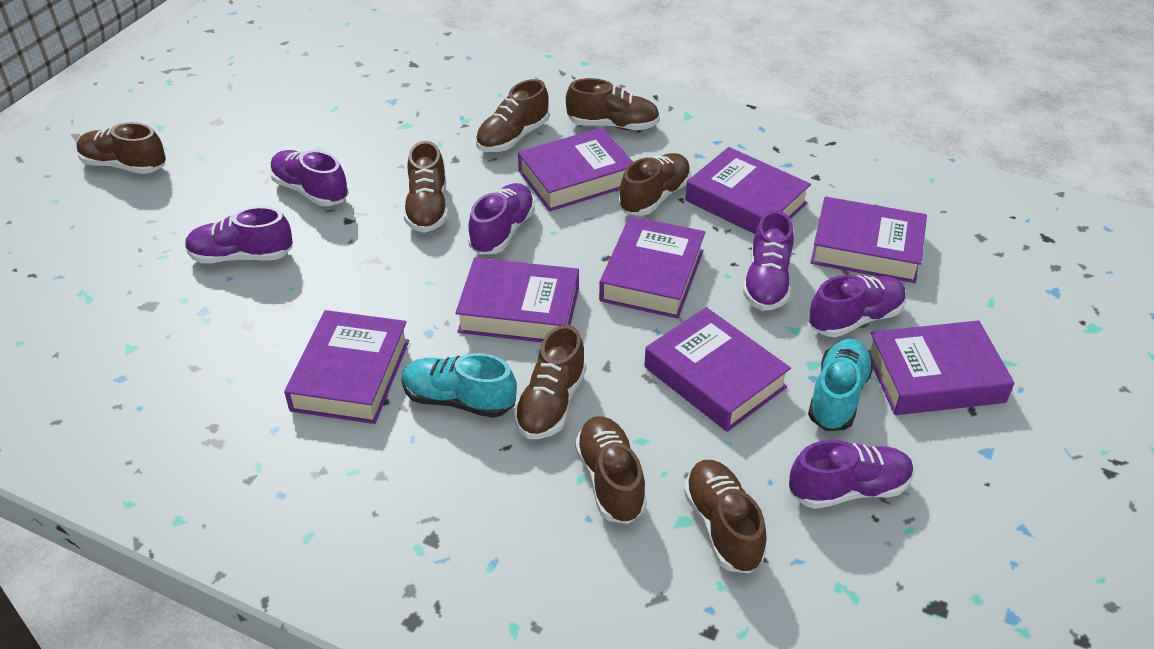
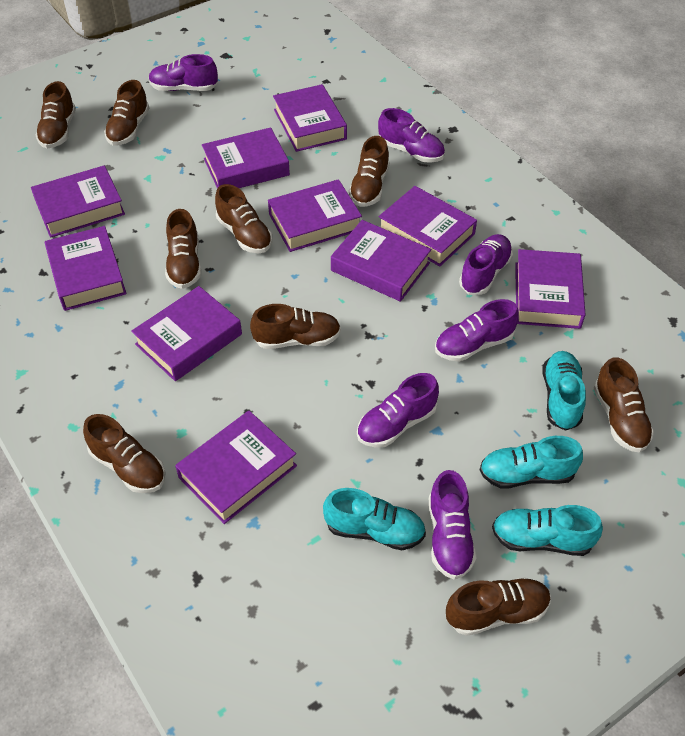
brown shoe: [77,122,166,174] [404,141,448,233] [476,79,549,152] [514,325,586,439] [566,78,660,130] [575,417,647,524] [619,153,691,216] [684,460,767,574] = 8 -> [36,81,76,149] [83,414,165,493] [104,80,149,146] [165,209,201,289] [215,184,272,253] [250,304,341,349] [349,136,389,207] [446,577,551,636] [593,357,654,453] = 9
purple book: [284,310,409,424] [455,258,579,342] [518,127,633,211] [599,216,705,319] [644,307,791,432] [685,147,811,234] [810,197,927,283] [868,320,1014,415] = 8 -> [31,165,125,238] [45,226,126,311] [131,286,242,381] [175,411,297,524] [202,127,290,188] [268,179,362,252] [273,84,347,152] [331,220,432,302] [379,186,477,267] [515,249,586,329] = 10
turquoise shoe: [402,353,517,418] [808,339,874,431] = 2 -> [323,488,426,550] [480,436,583,488] [492,505,603,556] [543,351,586,431] = 4

